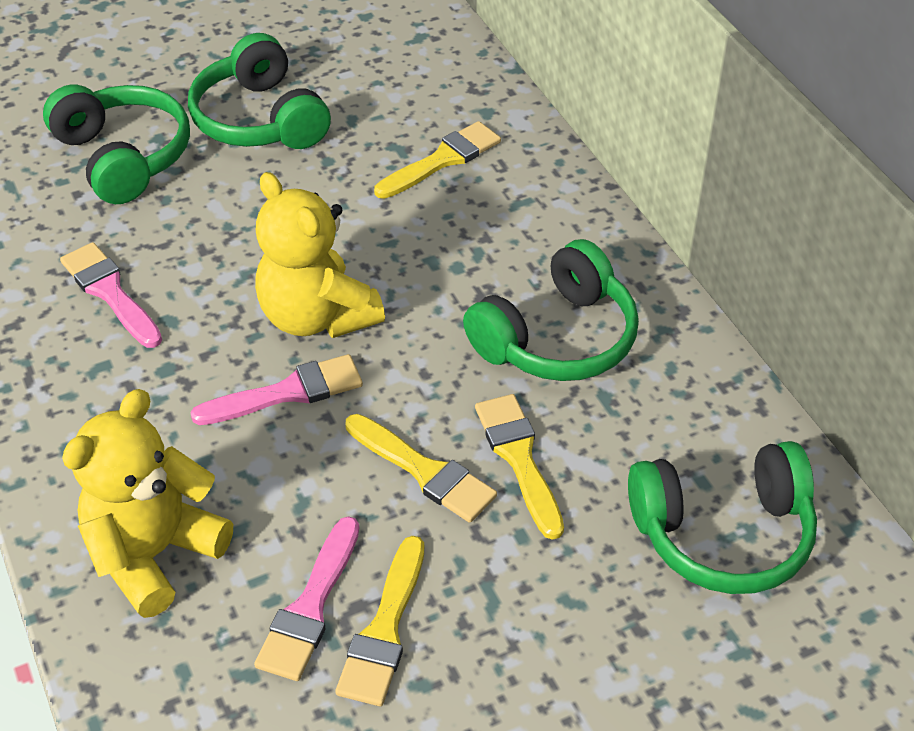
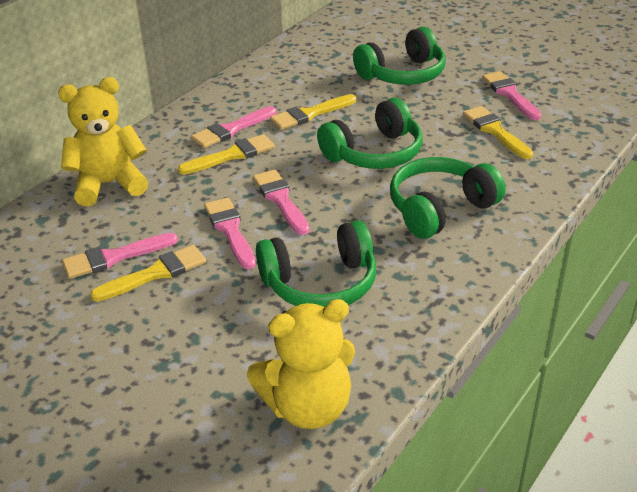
pink brush: [60,242,162,348] [191,354,363,425] [254,516,359,681] = 3 -> [62,233,178,279] [191,106,276,148] [204,198,256,269] [253,170,310,235] [482,71,542,120] = 5

